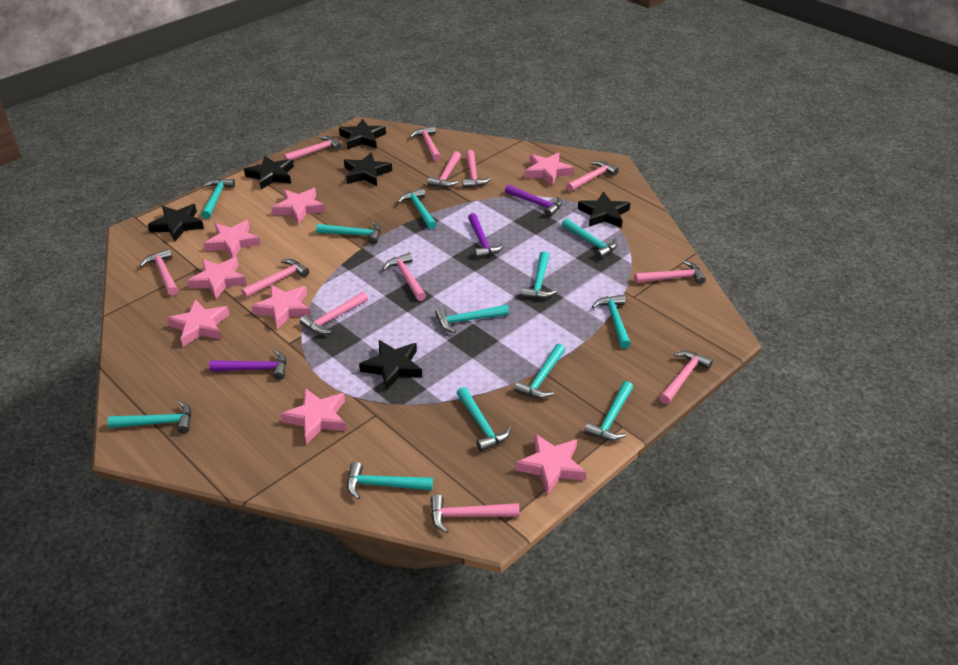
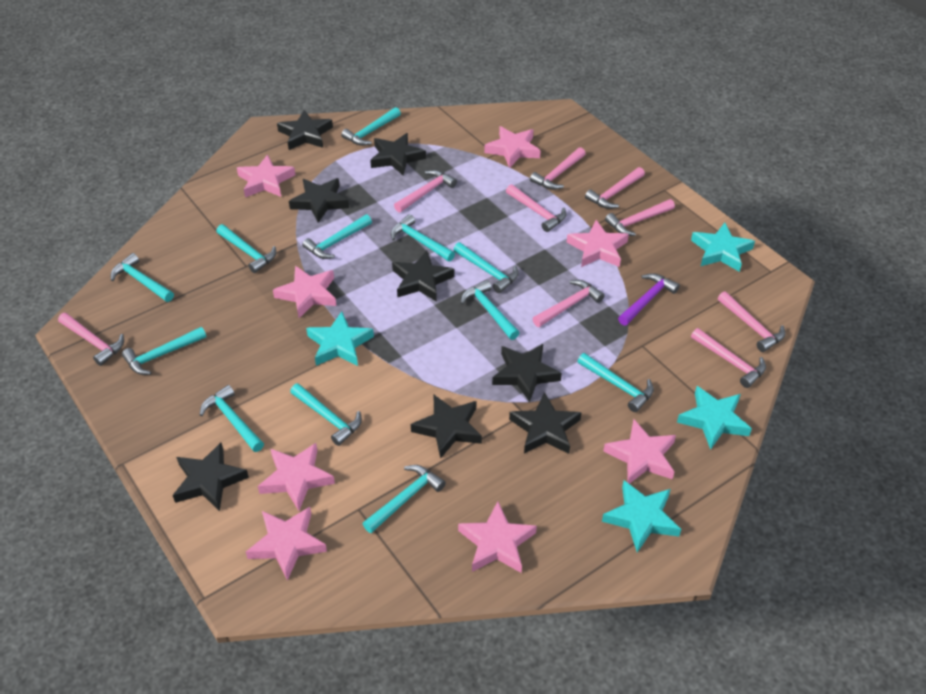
black star: [148,204,204,241] [244,156,294,189] [339,119,386,149] [344,153,392,186] [359,340,422,391] [578,192,630,228] = 6 -> [173,443,249,511] [277,110,333,150] [289,178,349,223] [370,133,426,176] [392,251,455,302] [411,395,482,459] [492,344,562,402] [509,392,582,454] = 8
pink hammer: [140,248,178,296] [241,259,309,298] [284,136,342,160] [300,292,368,335] [383,253,426,301] [410,126,441,161] [428,151,461,188] [431,494,520,533] [462,150,491,188] [566,161,619,192] [634,261,706,285] [659,351,713,404] = 12 -> [58,313,124,366] [394,170,457,212] [506,184,567,232] [530,147,586,190] [533,280,605,327] [585,167,645,209] [605,199,675,236] [691,328,766,388] [718,291,785,352] = 9
purple hammer: [209,350,287,380] [468,213,504,258] [505,185,562,217] = 3 -> [618,273,680,326] = 1
turquoise star: none = 0 -> [306,312,374,366] [602,480,681,552] [677,386,752,450] [691,223,755,272] = 4

